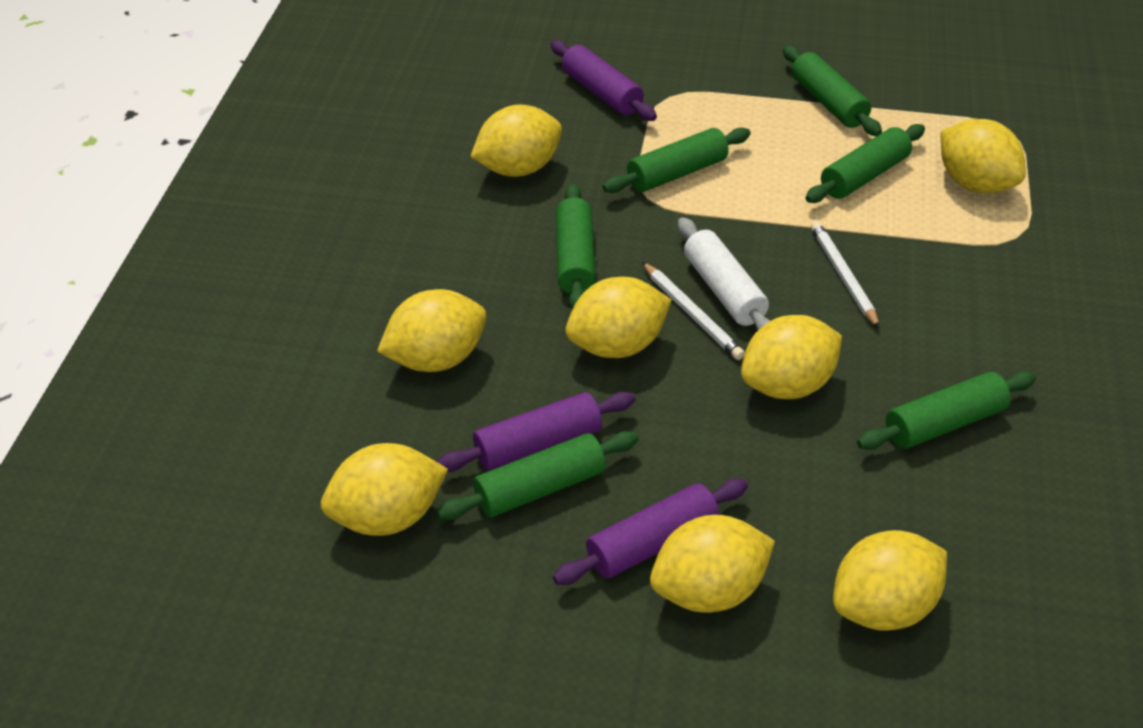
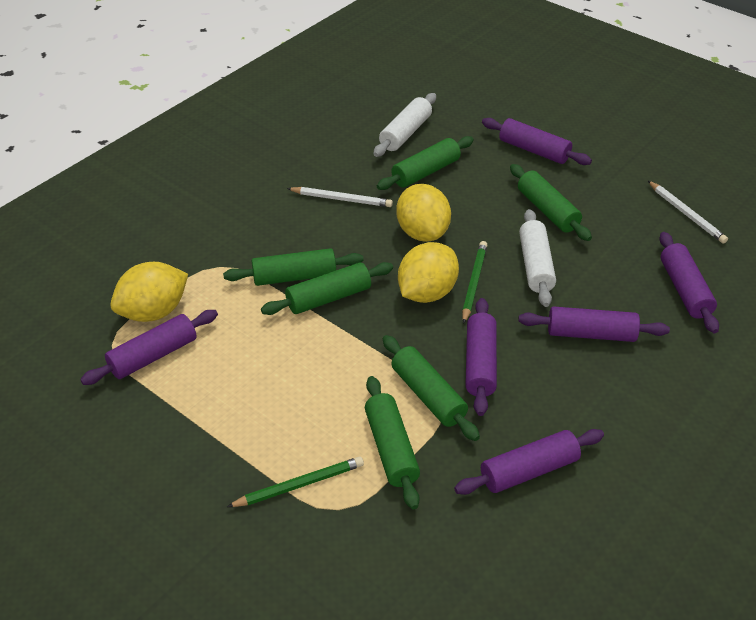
green pencil: none = 0 -> [227,457,364,507] [462,241,487,324] = 2
purple rolling pin: [437,392,635,472] [551,40,657,121] [553,478,748,585] = 3 -> [80,310,218,385] [454,429,604,495] [466,298,497,416] [482,118,592,165] [518,306,670,342] [659,232,719,333] = 6
white rolling pin: [678,217,770,331] = 1 -> [373,93,436,157] [519,209,556,307] = 2
yellow lemon: [321,443,448,536] [377,289,487,372] [470,105,562,177] [566,277,672,358] [650,515,775,613] [741,315,842,399] [833,530,947,631] [941,119,1026,193] = 8 -> [110,262,188,322] [396,184,451,242] [398,242,459,303] = 3

